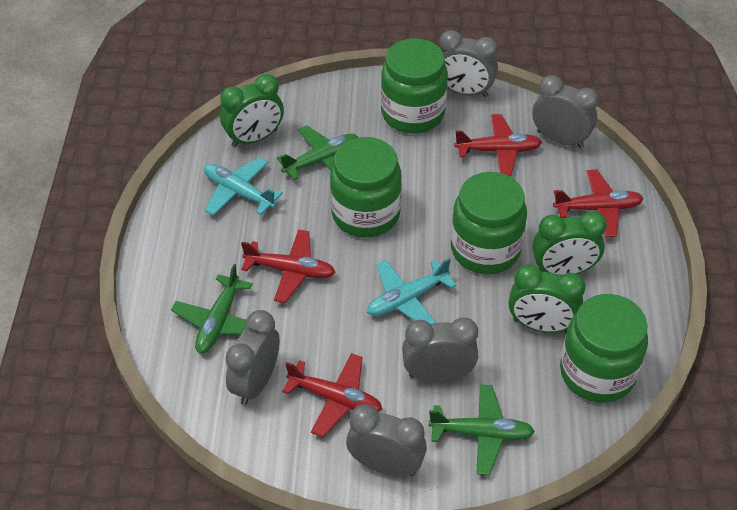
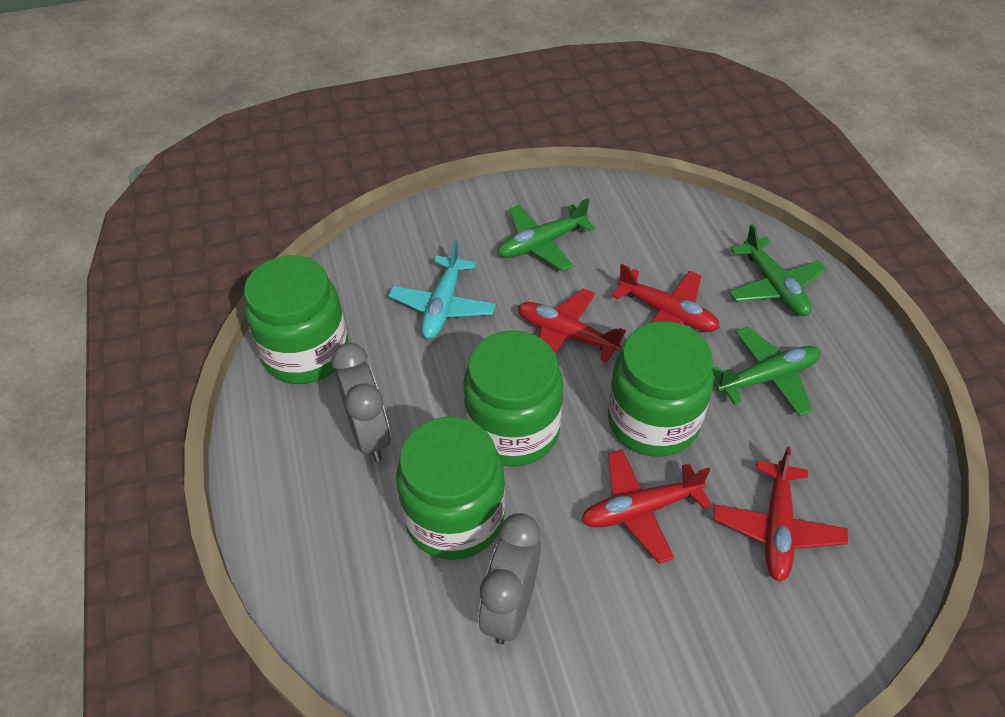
green clock: [220,74,284,147] [509,264,585,333] [532,211,607,276] = 3 -> none = 0
grey clock: [225,310,280,405] [346,404,427,477] [402,317,478,382] [439,30,498,97] [532,75,599,148] = 5 -> [331,343,391,462] [479,513,541,645] = 2
turquoise plane: [204,157,283,216] [367,258,456,324] = 2 -> [388,240,496,339] = 1

